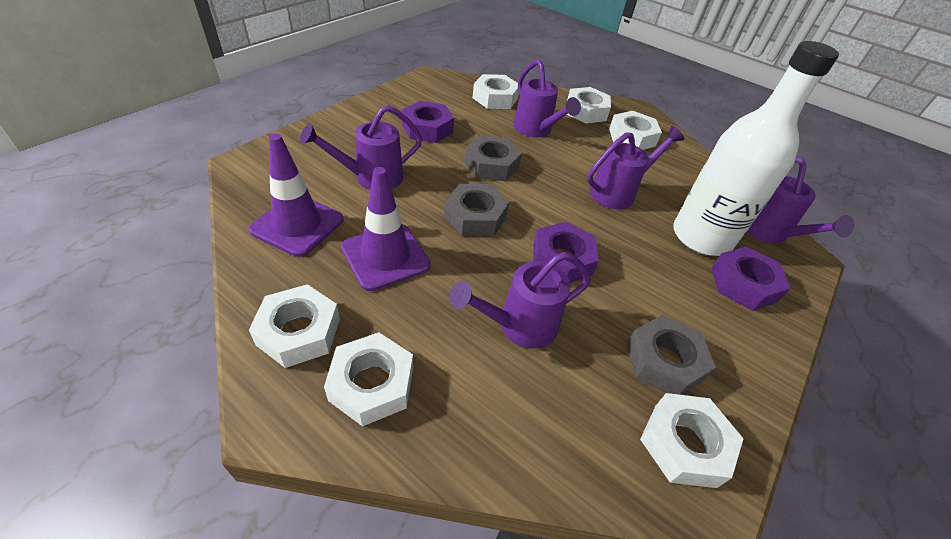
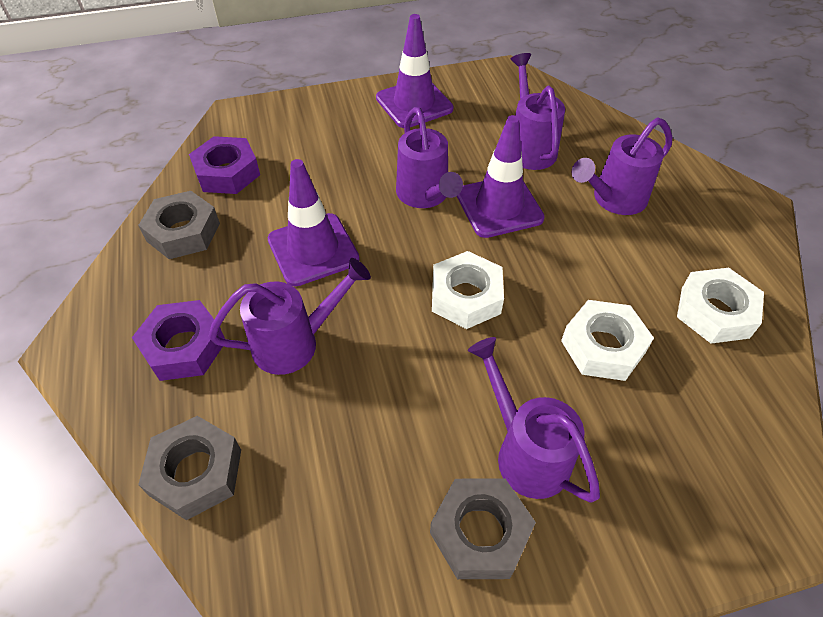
purple nut: [402,101,454,143] [533,222,599,283] [712,246,791,311] = 3 -> [132,300,225,381] [189,136,260,194] = 2
purple traffic cone: [248,134,343,257] [341,167,431,291] = 2 -> [267,159,360,287] [376,14,454,128] [457,115,545,238] = 3
white bottle: [673,41,839,256] = 1 -> none = 0
white nut: [249,284,340,368] [324,332,413,427] [473,74,519,109] [567,87,611,124] [609,111,662,150] [640,393,744,488] = 6 -> [432,251,504,329] [561,300,654,381] [677,268,764,344] = 3

